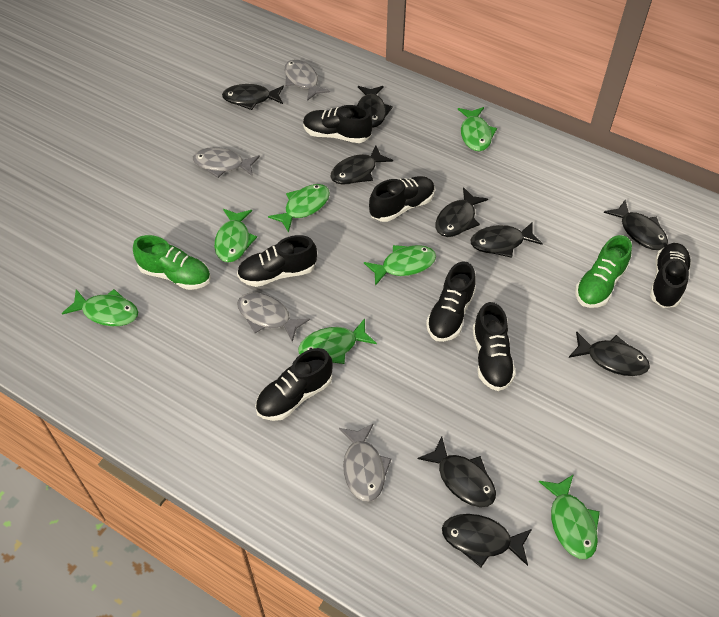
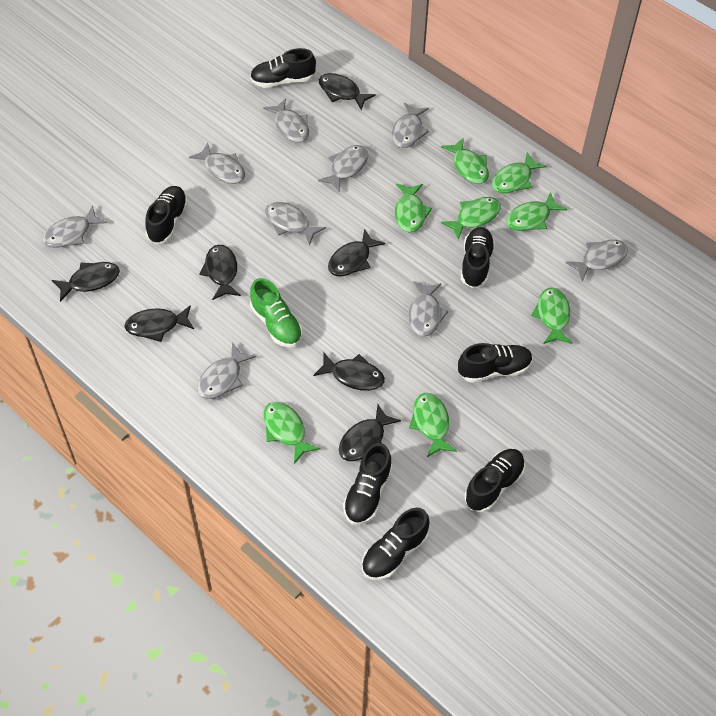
black fish: [222,84,284,110] [331,145,393,185] [357,86,393,128] [417,437,496,507] [436,187,488,237] [442,514,532,567] [471,222,543,258] [569,331,650,376] [604,200,668,250] = 9 -> [52,262,120,302] [124,305,194,342] [199,245,241,300] [313,352,385,391] [319,73,376,110] [328,229,385,276] [339,404,401,461] = 7
green fish: [62,289,138,326] [214,209,257,263] [268,184,330,233] [298,318,377,364] [364,245,436,286] [458,107,497,151] [539,474,600,559] = 7 -> [263,402,320,464] [395,183,432,233] [409,393,457,457] [441,137,489,184] [441,197,501,240] [492,152,547,194] [506,192,567,231] [531,287,572,344] = 8
green shoe: [133,235,211,290] [575,235,632,308] = 2 -> [250,278,303,347] = 1
grey fish: [193,147,260,178] [237,293,310,342] [284,59,330,101] [339,423,392,502] = 4 -> [42,205,107,248] [189,143,245,184] [197,343,256,399] [263,98,309,143] [265,202,326,246] [318,145,368,192] [392,103,429,148] [408,281,449,337] [565,240,628,281] = 9

